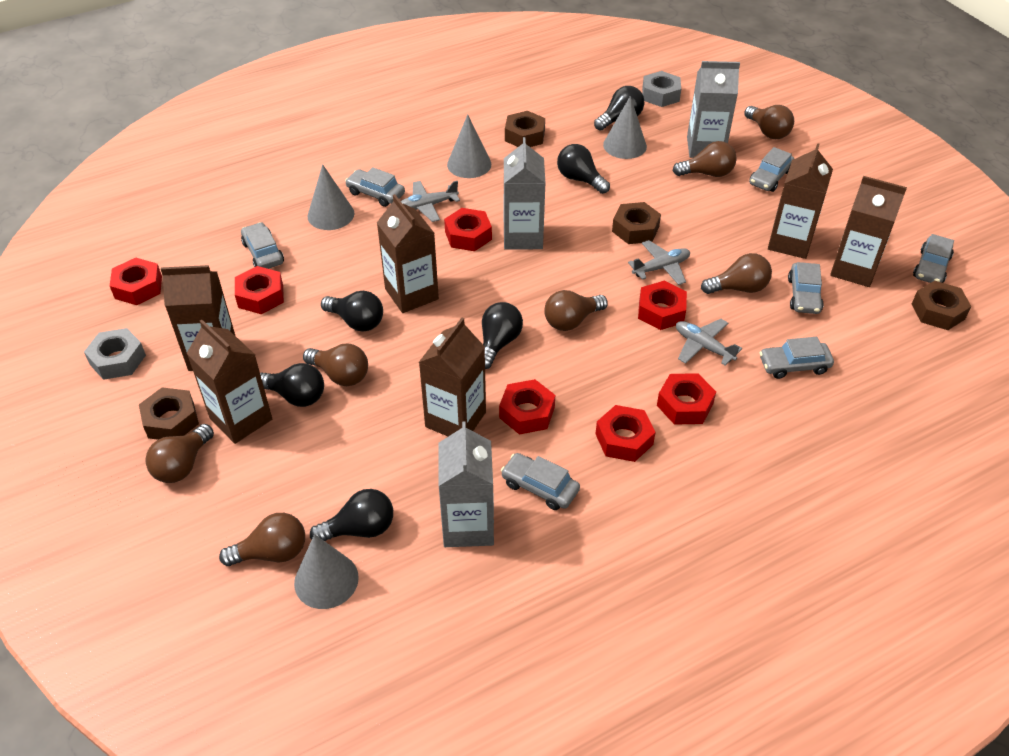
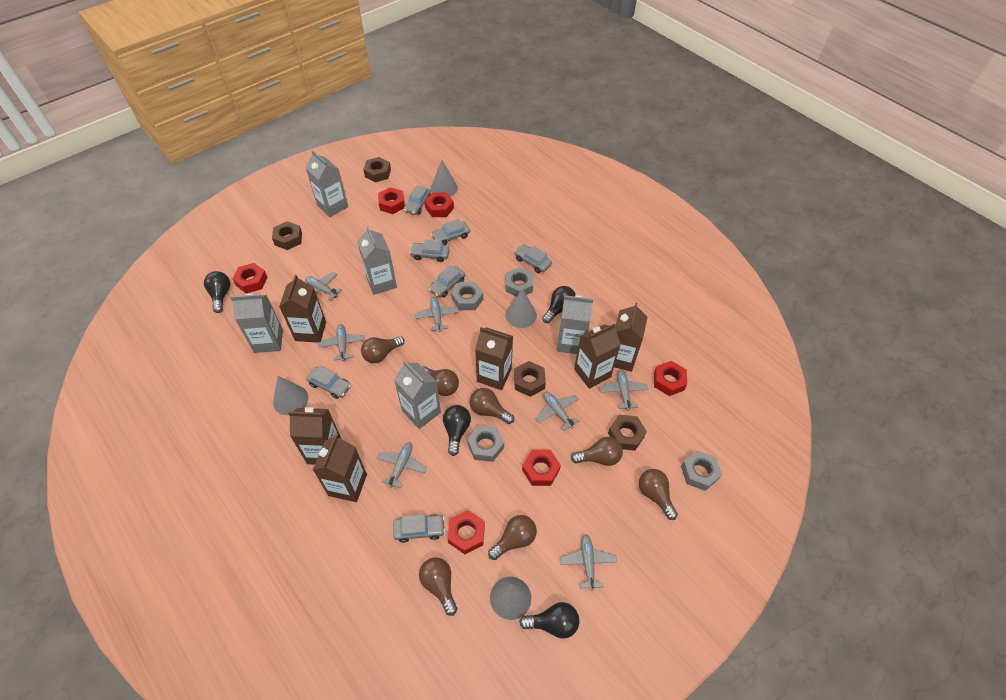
black light bulb: [260,363,324,407] [310,489,393,541] [321,291,383,332] [482,302,523,369] [557,144,610,194] [594,86,644,131] = 6 -> [204,271,230,313] [443,405,471,456] [519,602,579,639] [542,286,576,323] = 4
grey carton: [438,422,494,547] [503,137,545,250] [687,61,740,158] = 3 -> [230,294,283,353] [305,150,348,217] [357,226,397,295] [394,360,441,429] [557,295,593,354] = 5
grey nut: [84,328,146,380] [642,71,681,107] = 2 -> [451,282,483,310] [467,425,504,462] [506,267,533,297] [681,450,722,491] = 4
grey plane: [401,181,460,222] [628,240,690,285] [676,319,742,366] = 3 -> [305,272,342,301] [318,324,365,361] [376,442,427,488] [414,297,459,332] [536,392,579,431] [560,534,617,591] [600,369,648,411] = 7
red nut: [110,258,162,305] [235,266,284,314] [444,208,492,251] [499,379,555,434] [595,405,656,462] [638,281,687,330] [657,373,716,425] = 7 -> [232,263,268,293] [378,187,405,214] [425,192,454,217] [447,510,485,554] [522,450,561,486] [654,361,687,396] = 6

